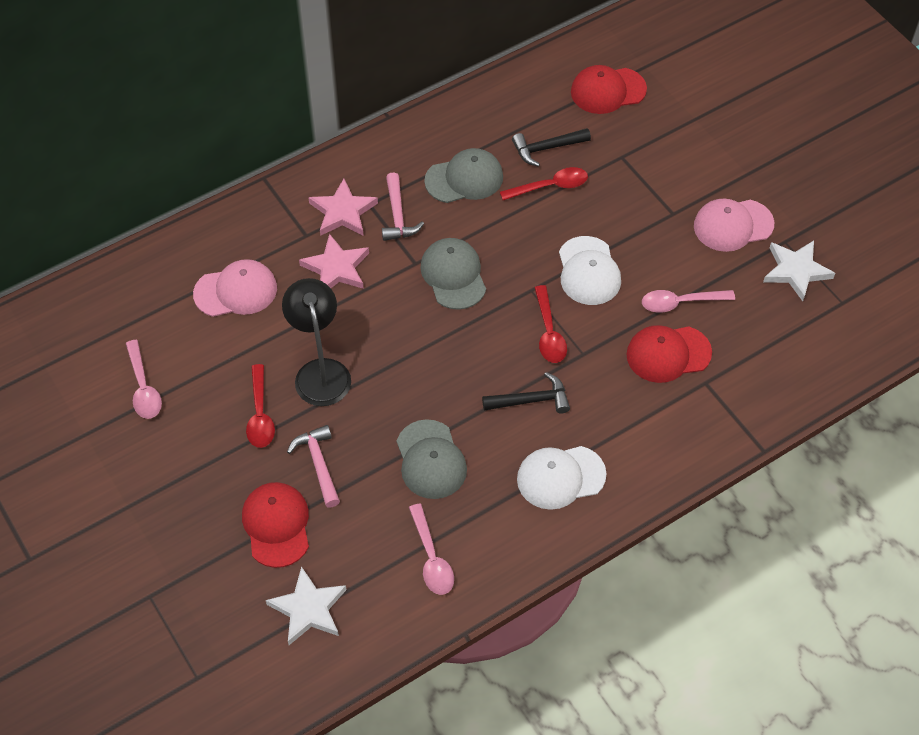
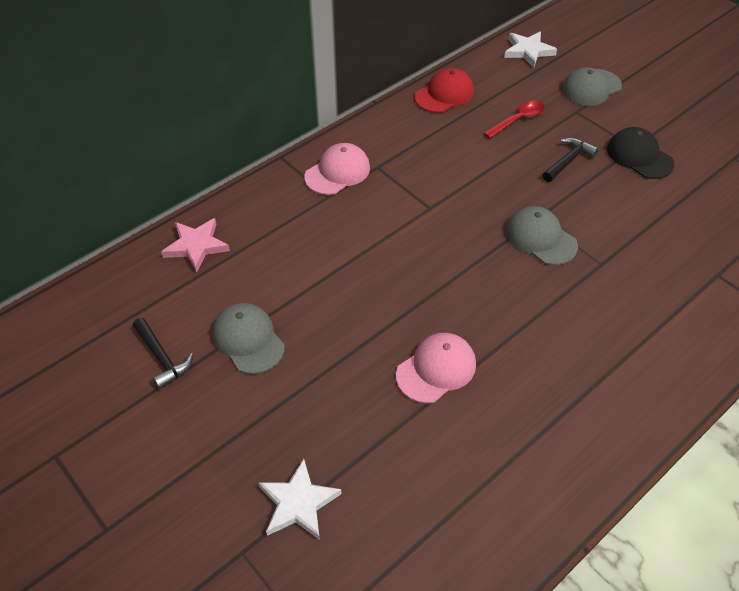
black cap: none = 0 -> [607,127,674,179] = 1
black lamp: [282,278,351,406] = 1 -> none = 0
pink hammer: [287,425,340,507] [382,173,424,241] = 2 -> none = 0
pink spoon: [126,340,162,419] [409,504,454,595] [642,290,735,313] = 3 -> none = 0
pink star: [299,234,369,289] [308,179,378,236] = 2 -> [161,218,230,272] = 1
red cap: [242,482,309,568] [571,65,647,114] [626,325,712,383] = 3 -> [415,68,474,113] = 1
red spoon: [246,364,275,448] [500,167,588,200] [534,285,567,363] = 3 -> [484,101,545,138] = 1
white cap: [517,446,606,510] [559,236,621,305] = 2 -> none = 0

